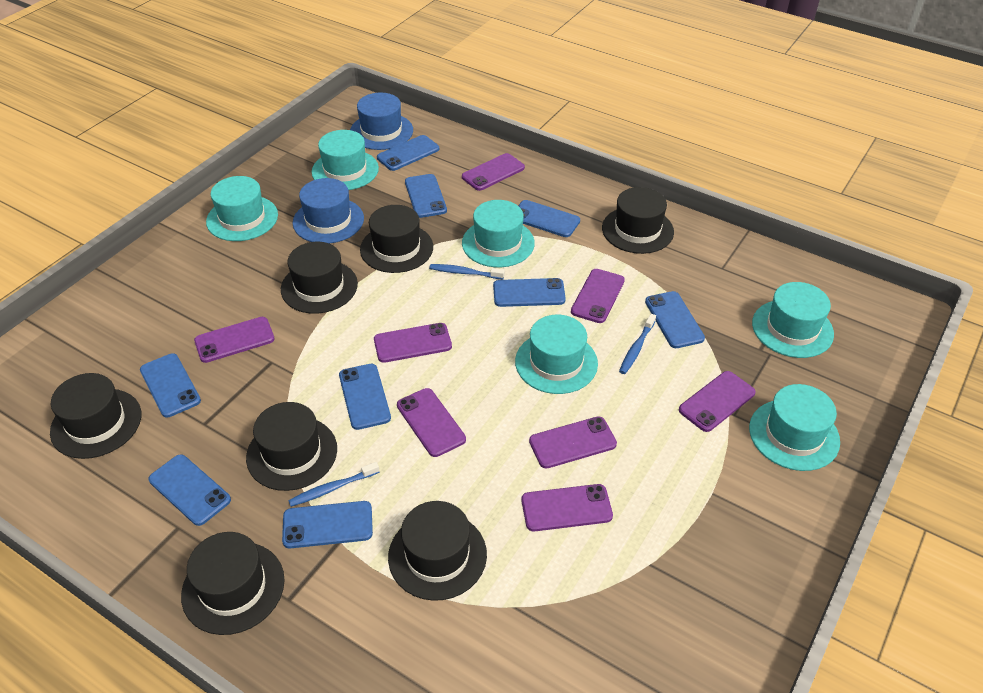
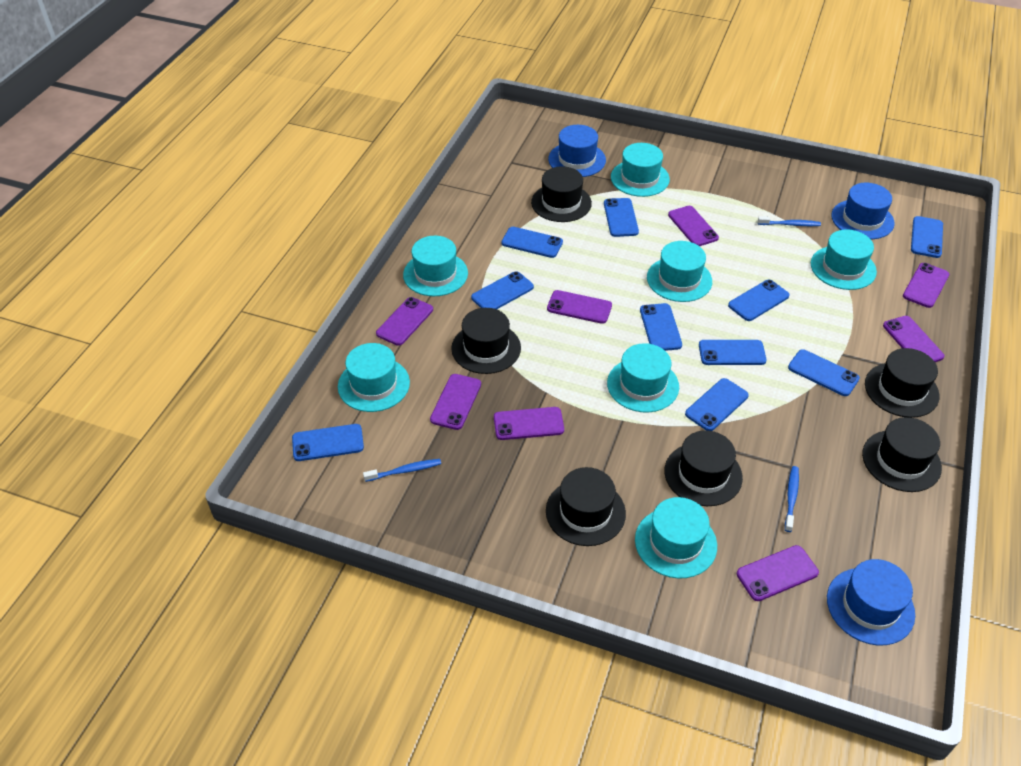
black hat: [50,373,141,459] [181,532,285,635] [246,402,337,491] [281,242,358,314] [360,205,433,273] [388,501,487,601] [602,187,674,254] = 7 -> [451,308,521,374] [531,166,592,222] [546,467,626,546] [664,430,743,506] [862,417,942,492] [865,348,940,418] = 6
blue hat: [293,178,364,244] [350,93,413,150] = 2 -> [548,125,606,177] [827,559,915,645] [831,183,895,239] = 3
blue phone: [140,353,201,418] [149,454,231,526] [282,501,373,548] [339,364,391,430] [377,135,439,171] [405,174,447,218] [493,278,566,307] [518,200,580,237] [645,291,705,348] = 9 -> [292,424,364,461] [471,271,534,309] [501,227,563,258] [604,198,639,237] [640,303,682,351] [685,378,749,431] [699,340,766,365] [728,280,790,321] [788,349,860,396] [911,216,943,258] = 10
turquoise hat: [206,176,278,241] [312,130,379,190] [462,200,535,267] [515,315,598,394] [749,384,840,471] [752,282,834,358] = 6 -> [338,343,410,412] [403,236,468,296] [607,343,679,413] [611,143,670,197] [635,497,717,578] [647,241,712,302] [811,229,877,290] = 7

